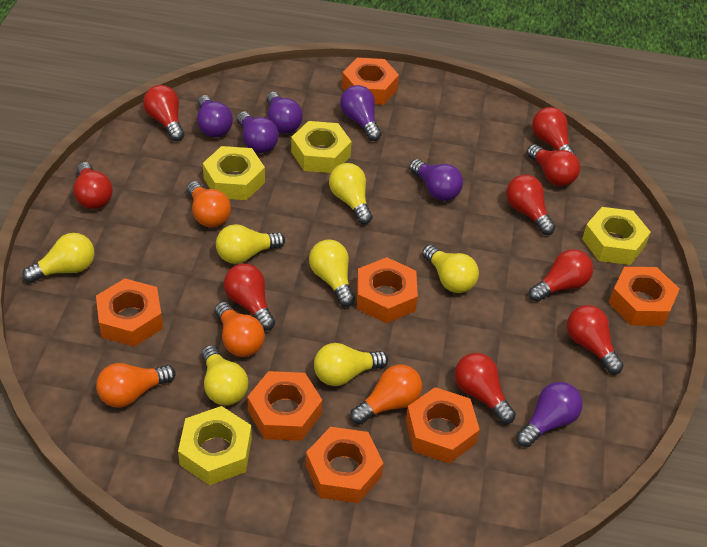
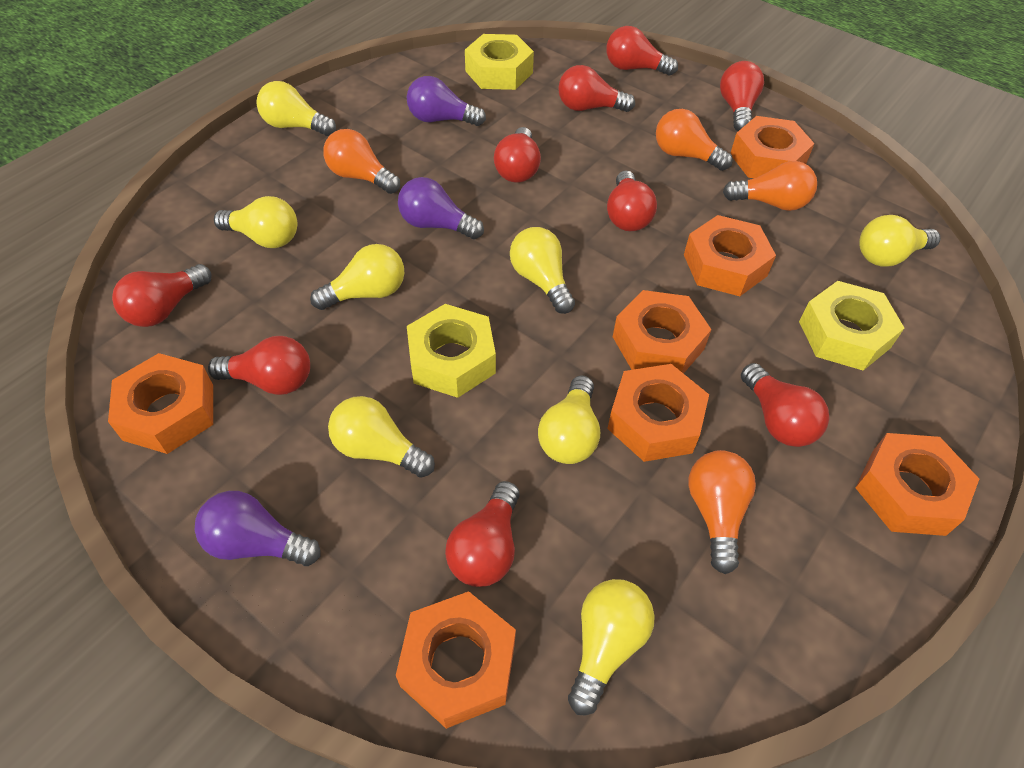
purple light bulb: [197,95,233,137] [237,111,279,153] [266,92,303,133] [340,85,381,141] [409,159,463,201] [516,382,583,447] = 6 -> [195,491,320,566] [398,177,484,240] [407,76,486,126] = 3
yellow light bulb: [22,233,95,283] [202,345,248,406] [216,224,285,264] [309,239,355,307] [314,343,388,386] [329,163,372,224] [422,245,479,293] = 7 -> [214,196,297,248] [256,81,336,136] [310,244,404,310] [328,396,435,478] [510,227,575,314] [538,376,600,464] [568,579,655,715] [859,215,941,267] = 8
yellow nut: [178,406,252,485] [203,146,265,200] [291,121,352,173] [582,207,651,265] = 4 -> [407,304,496,398] [465,34,534,90] [799,281,904,371] = 3

